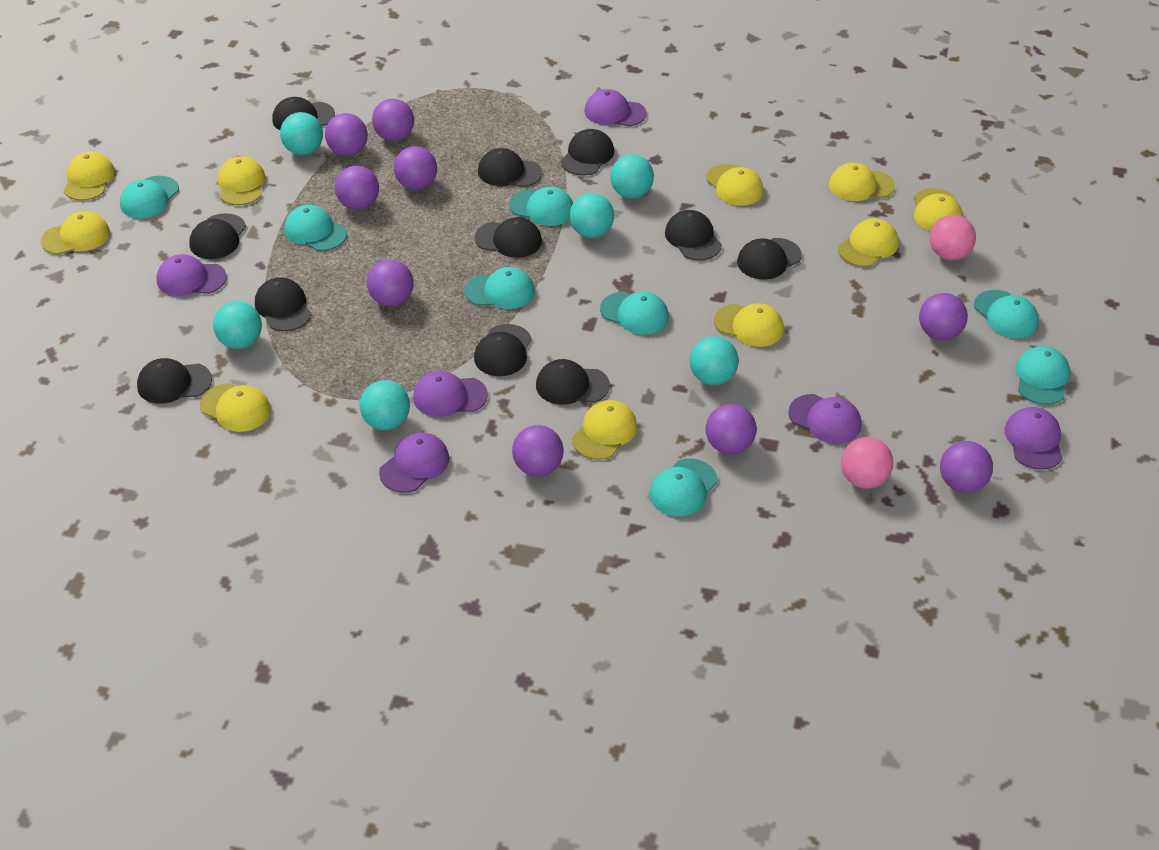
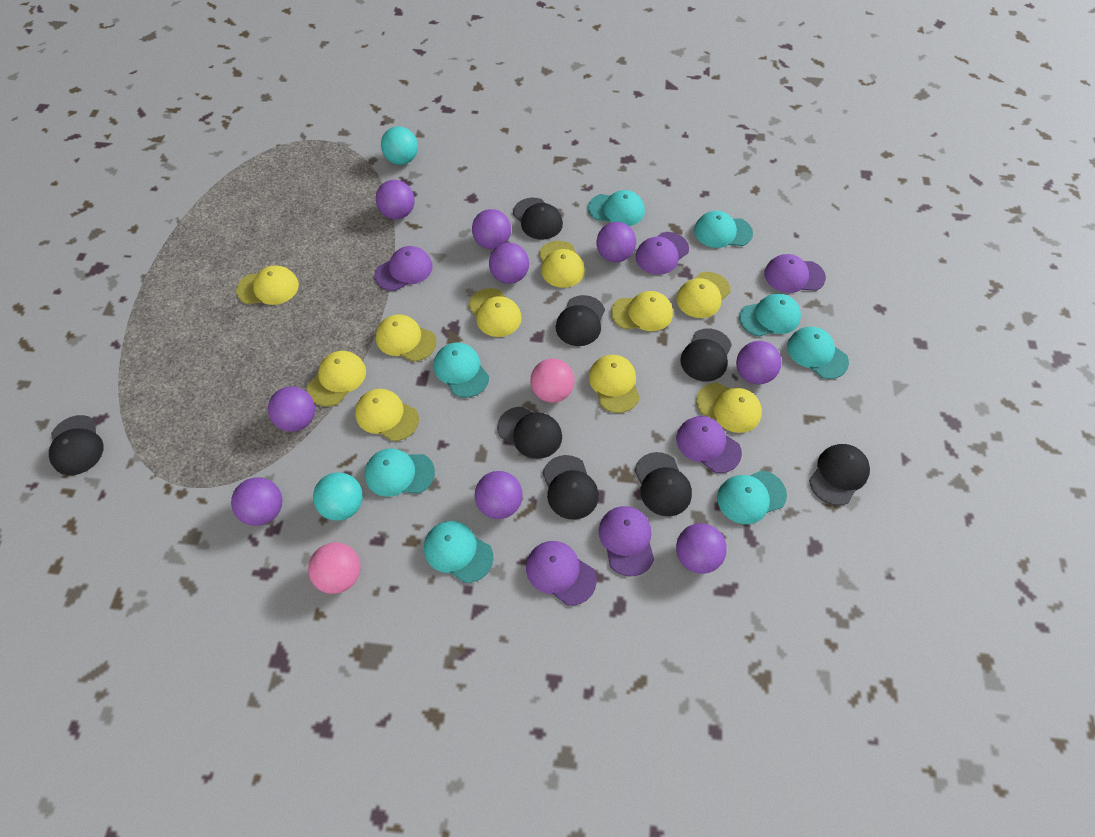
black cap: [137,358,212,404] [189,213,246,259] [255,277,312,331] [272,97,335,130] [474,324,532,376] [475,217,542,258] [478,148,542,187] [536,359,610,405] [561,129,614,176] [665,210,722,261] [737,238,802,280] = 11 -> [49,415,104,475] [497,407,562,459] [513,198,563,240] [543,455,599,520] [556,295,605,346] [634,452,692,516] [680,329,732,382] [809,444,870,505] = 8
turquoise ball: [213,301,262,349] [280,112,323,155] [360,380,410,430] [569,193,614,238] [610,154,654,199] [690,336,739,385] = 6 -> [313,472,363,521] [381,126,418,165] = 2

